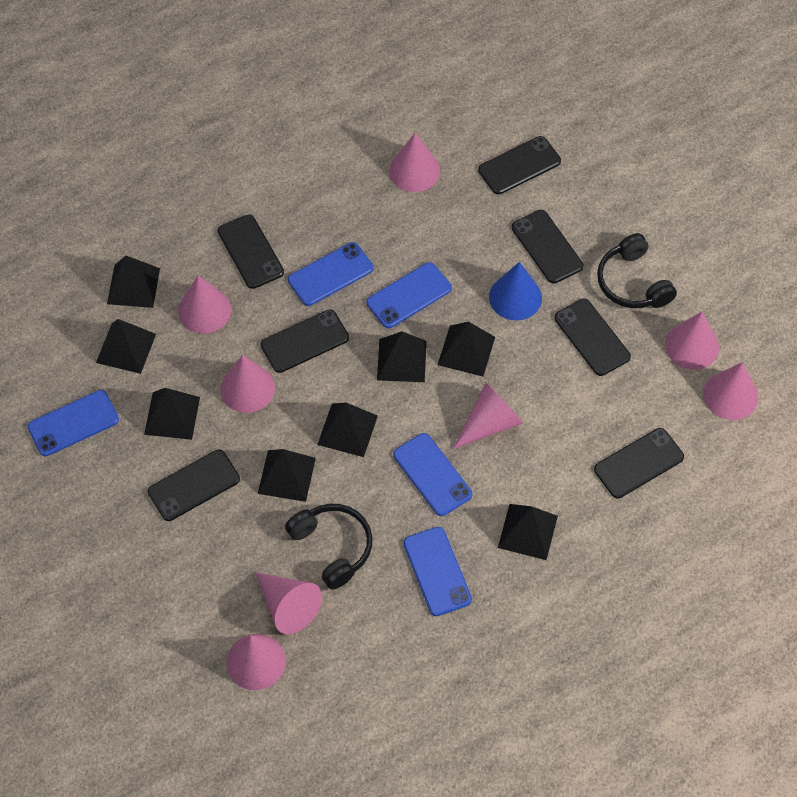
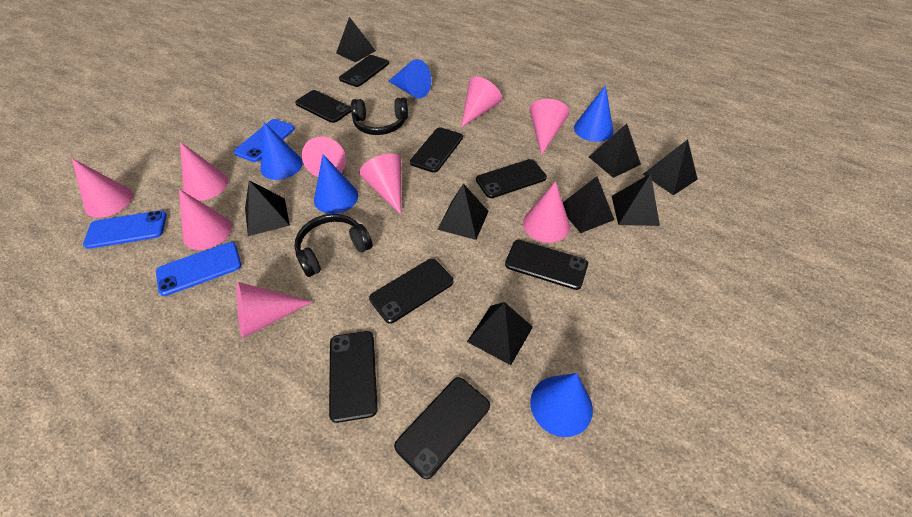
black phone: [148,450,240,521] [218,214,284,289] [260,310,349,373] [478,136,561,194] [512,210,583,283] [554,299,631,376] [594,428,684,498] = 7 -> [295,90,351,123] [329,331,378,423] [339,55,389,87] [369,259,453,324] [394,377,490,479] [410,127,463,173] [476,159,547,198] [505,240,588,290] = 8
blue cone: [489,262,542,320] = 1 -> [260,122,303,180] [314,154,358,214] [389,59,431,98] [530,373,593,437] [574,85,613,142] = 5
blue phone: [27,390,119,456] [288,242,374,306] [366,262,452,328] [393,433,472,516] [403,527,472,616] = 5 -> [83,210,167,249] [156,242,241,296] [234,119,295,162] = 3
pink cone: [178,275,231,334] [220,355,275,413] [227,634,286,690] [255,572,322,634] [389,133,440,192] [453,382,523,449] [665,312,719,370] [703,362,758,420] = 8 -> [72,158,133,218] [179,189,232,250] [180,142,228,201] [237,282,312,339] [302,136,346,177] [359,153,401,215] [461,76,502,128] [523,181,570,243] [529,99,570,155] = 9

